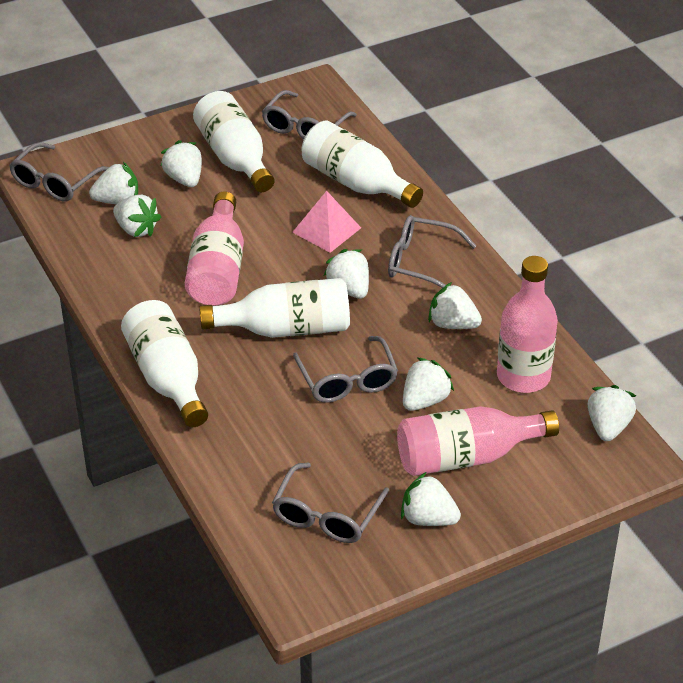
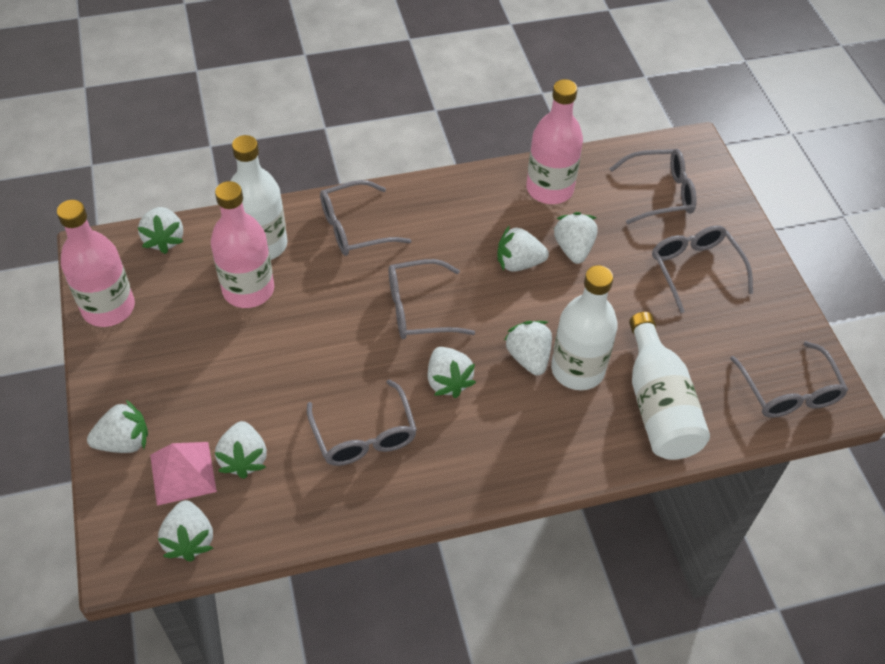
grey glasses: [9,142,109,202] [262,90,357,140] [272,462,389,543] [293,336,398,403] [388,215,476,288] = 5 -> [307,379,417,466] [320,180,412,256] [389,259,475,339] [609,149,697,224] [652,225,753,313] [730,341,848,418] = 6
white bottle: [121,300,208,427] [193,91,274,192] [199,278,350,338] [302,120,423,208] = 4 -> [231,135,288,260] [551,265,618,390] [629,312,710,460] = 3

